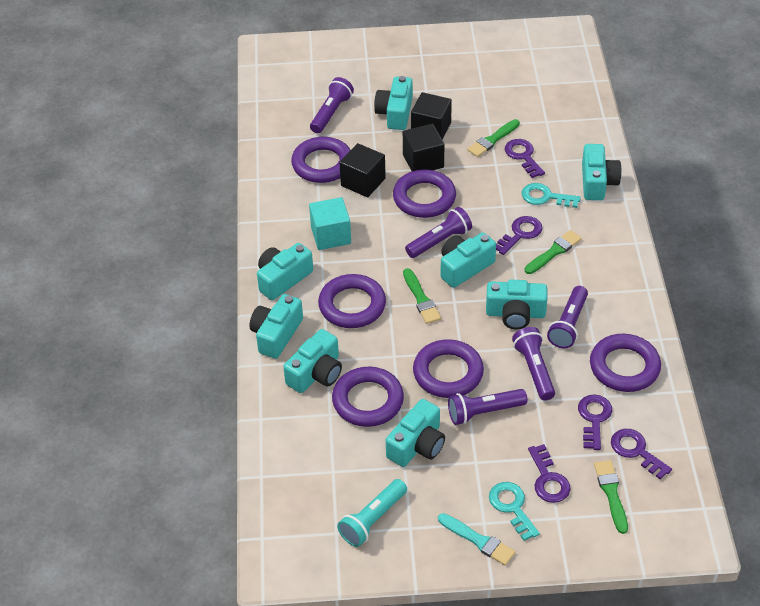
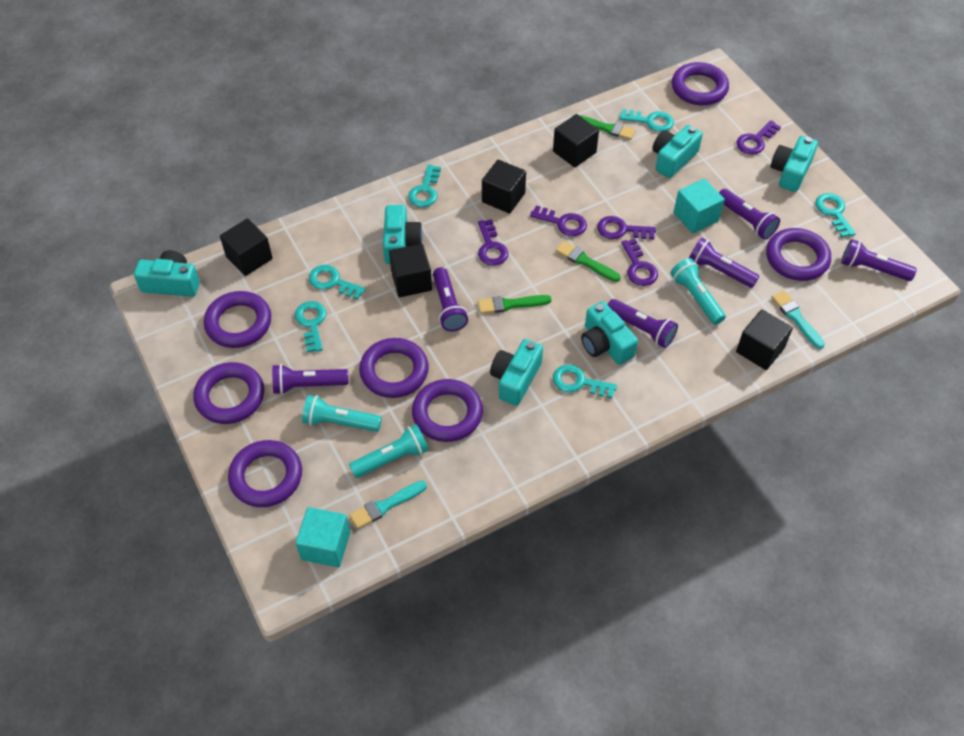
black cube: [339,143,386,197] [403,124,444,171] [411,92,452,140] = 3 -> [220,218,273,276] [389,244,432,297] [482,159,526,214] [553,114,599,168] [736,309,793,370] = 5
green brush: [403,268,441,324] [467,119,520,157] [525,230,582,274] [594,460,628,534] = 4 -> [478,295,552,314] [556,241,621,282] [573,115,636,140] = 3
purple flashlight: [310,77,354,133] [405,207,472,258] [448,389,528,425] [512,327,555,400] [547,286,588,348] = 5 -> [272,364,348,394] [433,267,468,331] [607,299,678,348] [689,238,759,288] [719,189,780,239] [841,239,917,281] = 6
purple ring: [291,137,350,183] [318,274,386,328] [332,367,404,427] [393,170,456,218] [413,339,484,398] [590,334,661,392] = 6 -> [193,362,264,424] [204,291,271,348] [228,440,302,507] [359,338,429,398] [412,379,483,442] [672,62,729,105] [766,228,831,281] = 7
turquoise brush: [438,513,515,566] = 1 -> [349,481,427,529] [771,291,825,349] = 2
turquoise camera: [249,294,303,359] [257,243,313,300] [283,329,342,393] [374,76,413,130] [386,399,445,467] [440,232,496,288] [486,280,547,329] [582,144,622,200] = 8 -> [134,250,200,297] [383,205,423,264] [490,339,543,406] [581,301,638,365] [652,125,703,178] [771,136,818,192] = 6
turquoise cube: [309,197,351,250] = 1 -> [295,507,350,568] [673,179,725,234] = 2
turquoise flashlight: [337,479,407,547] = 1 -> [302,395,382,432] [349,424,429,478] [670,258,726,325] = 3
turquoise key: [489,482,540,541] [522,183,581,208] = 2 -> [295,301,326,353] [309,265,366,300] [408,164,441,207] [553,364,617,398] [619,109,674,132] [815,193,856,238] = 6

